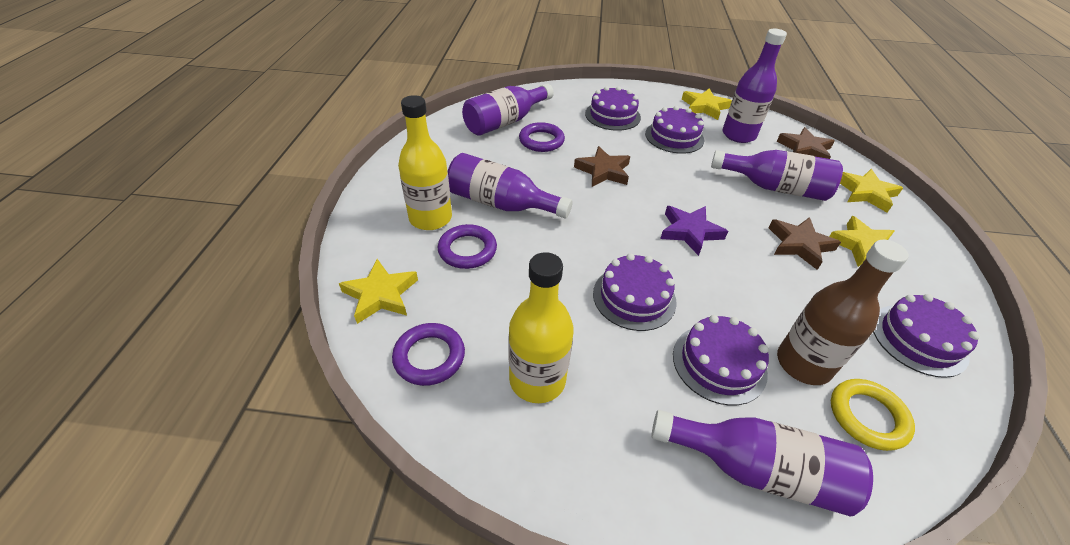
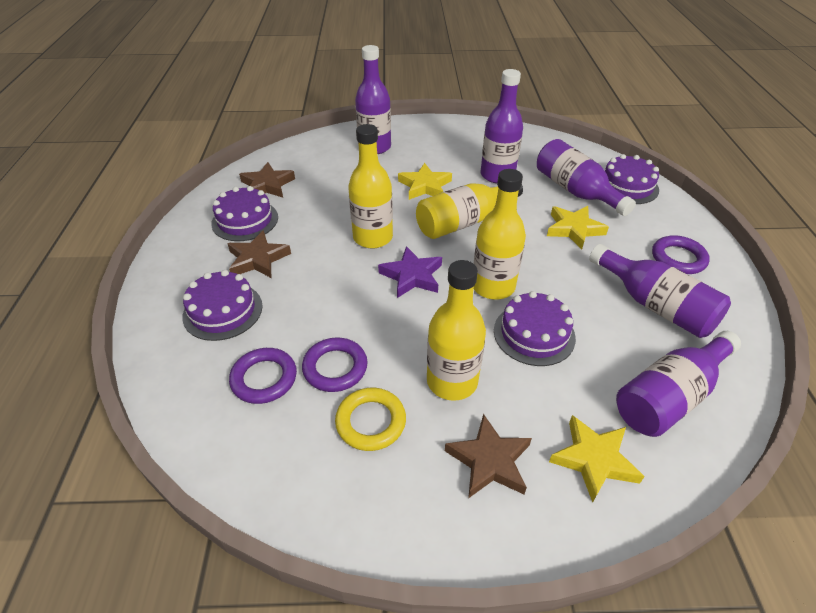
brown bottle: [777,240,909,385] = 1 -> none = 0
purple cake: [585,86,641,131] [593,253,677,331] [645,106,704,154] [673,315,769,406] [873,294,980,378] = 5 -> [182,270,263,341] [211,186,278,241] [494,291,576,366] [605,154,659,204] = 4
yellow bottle: [398,95,452,230] [508,252,574,403] = 2 -> [348,124,393,249] [416,183,523,239] [427,260,486,401] [474,169,526,300] = 4
yellow star: [339,259,418,324] [682,88,732,120] [829,216,894,267] [840,169,903,212] = 4 -> [398,163,452,200] [547,206,609,249] [549,415,645,503] = 3

